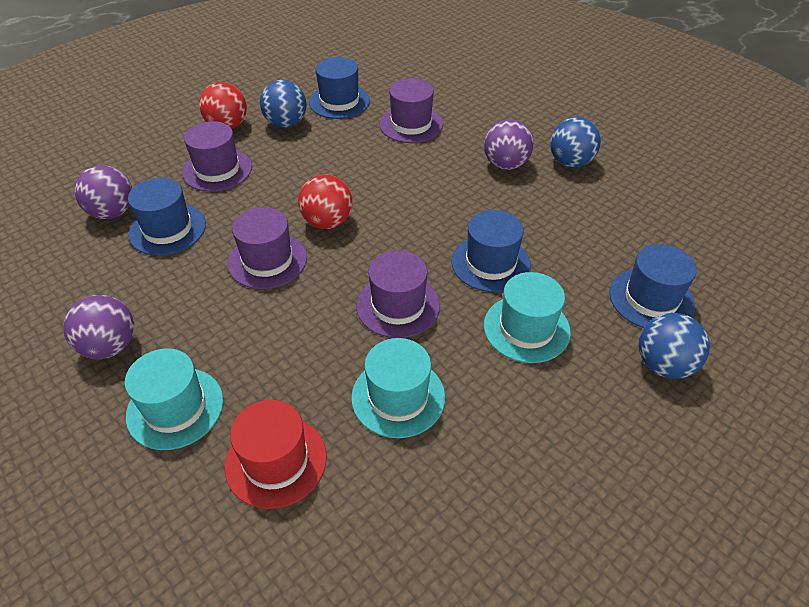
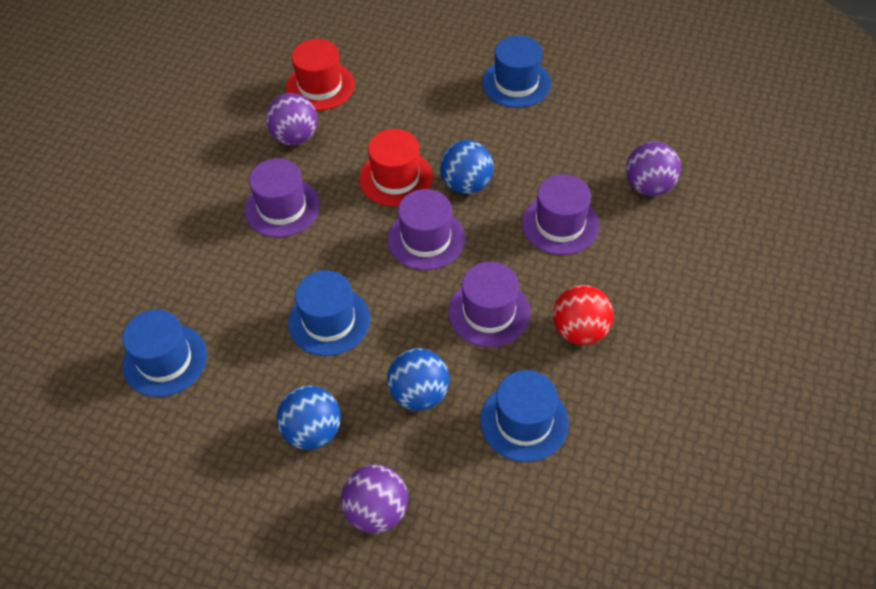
red ball: [199,82,247,129] [298,174,352,229] = 2 -> [553,285,613,345] = 1
red hat: [225,400,327,509] = 1 -> [286,39,355,111] [359,129,433,206] = 2
turquoise hat: [125,348,223,450] [351,338,445,438] [484,272,571,363] = 3 -> none = 0

